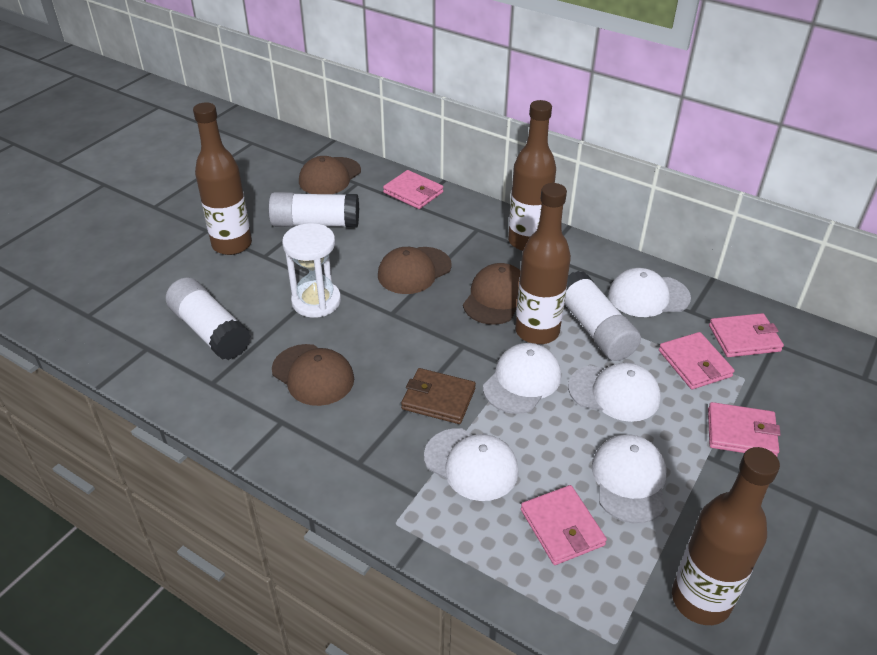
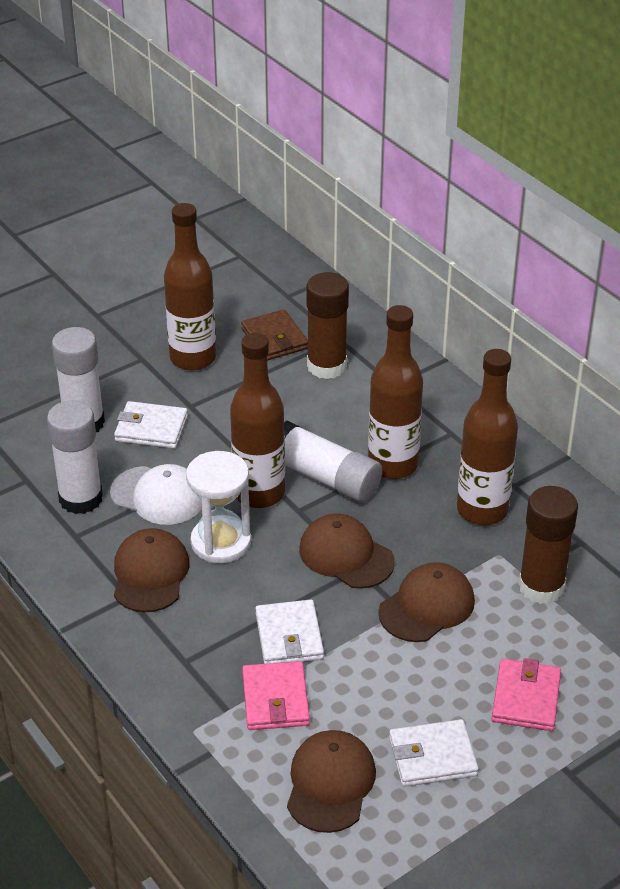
brown glue stick: none = 0 -> [306,272,349,379] [518,486,578,604] = 2
pink wallet: [383,170,443,209] [521,485,607,565] [659,332,734,389] [708,402,781,457] [709,313,784,357] = 5 -> [242,661,310,730] [492,658,561,731] = 2
white cap: [424,428,519,501] [483,343,561,414] [568,362,661,422] [592,435,667,524] [609,268,691,317] = 5 -> [110,464,202,525] = 1
white wallet: none = 0 -> [114,401,188,449] [255,600,324,664] [389,719,479,787] = 3

